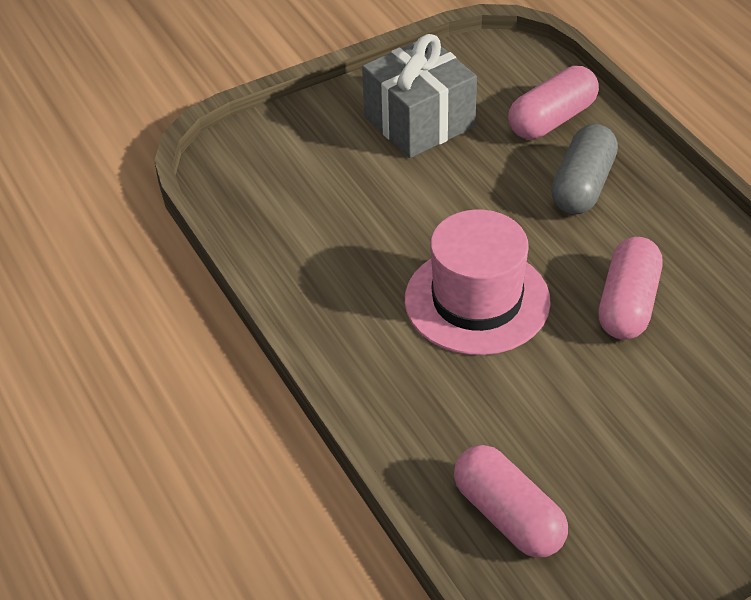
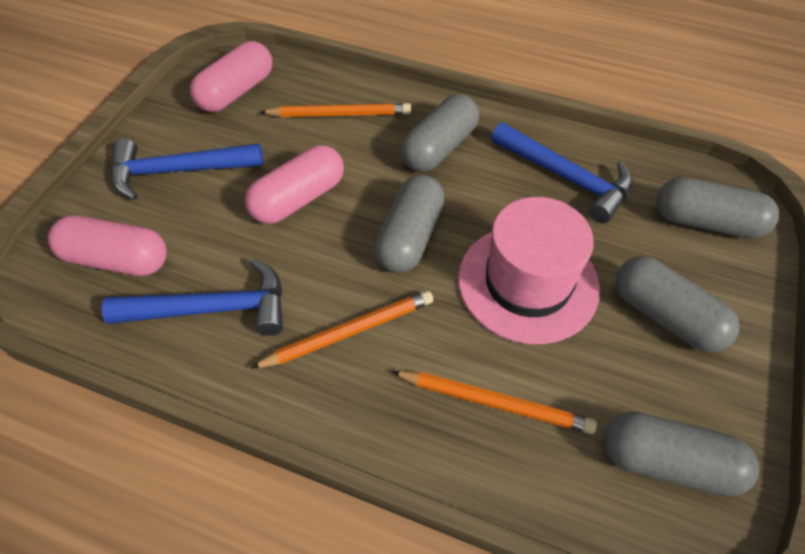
blue hammer: none = 0 -> [102,258,283,336] [111,139,263,200] [491,122,633,223] = 3
grey capsule: [551,124,618,215] = 1 -> [374,175,445,273] [400,94,479,172] [604,411,759,497] [616,256,740,352] [657,177,779,239] = 5
grey gift: [362,34,477,158] = 1 -> none = 0
orange pencil: none = 0 -> [251,291,433,369] [260,103,411,117] [391,371,597,434] = 3

